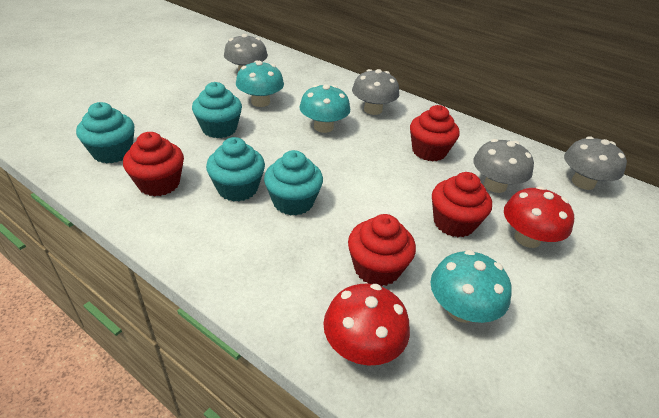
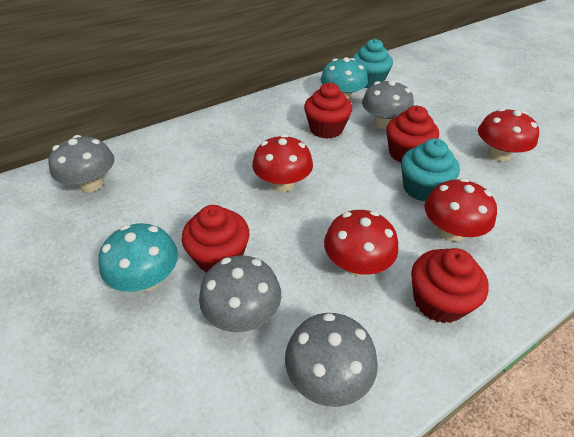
red mushroom: [323,284,410,365] [504,186,574,248] = 2 -> [252,134,313,192] [324,210,398,276] [424,178,497,241] [478,108,539,162] = 4
turquoise cupcake: [76,102,134,163] [192,82,242,138] [206,137,265,202] [264,150,323,216] = 4 -> [352,39,393,88] [401,138,460,201] = 2
turquoise mushroom: [236,61,284,107] [300,84,350,133] [430,250,512,323] = 3 -> [99,223,178,292] [320,57,368,101] = 2

